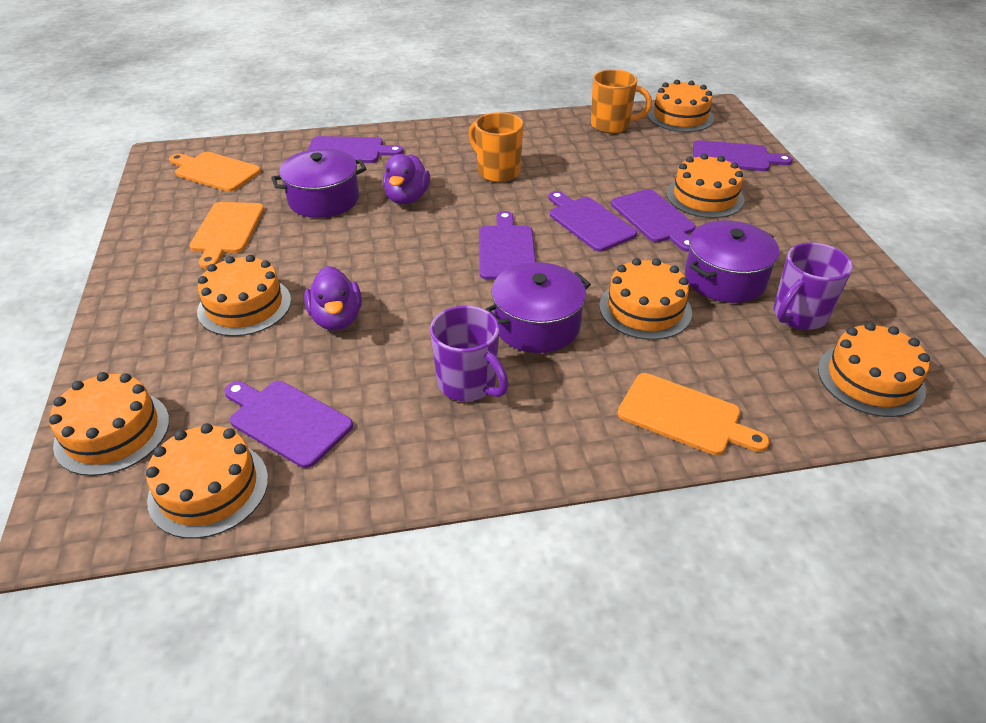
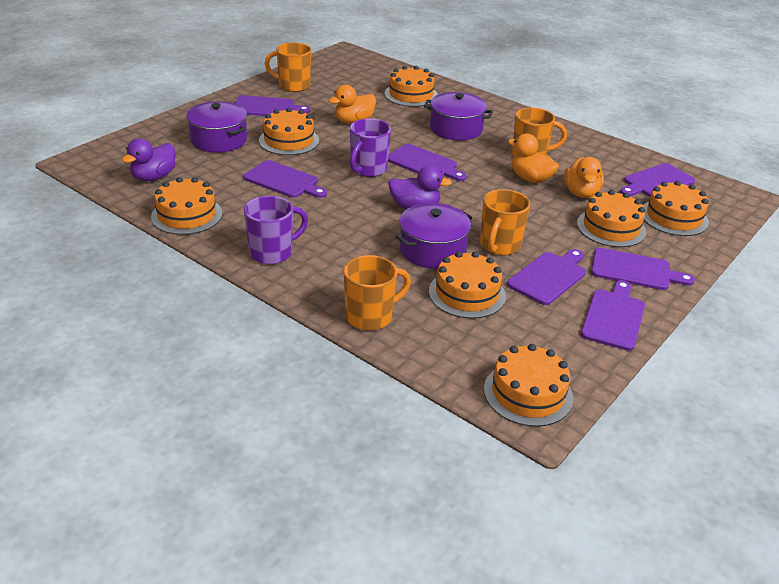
orange cutting board: [169,152,261,192] [189,202,264,269] [617,373,769,455] = 3 -> none = 0
orange duck: none = 0 -> [329,85,376,124] [508,134,559,183] [564,157,604,198] = 3
orange mug: [468,112,524,182] [591,69,652,134] = 2 -> [265,42,311,92] [344,255,411,331] [480,189,530,255] [512,107,567,157] = 4
purple cutting board: [224,381,353,468] [308,136,403,163] [479,211,536,280] [548,191,637,252] [611,189,696,252] [693,140,793,171] = 6 -> [235,95,310,116] [243,160,327,198] [388,144,466,181] [507,249,586,305] [581,280,645,351] [591,248,695,290] [620,163,695,197] = 7

